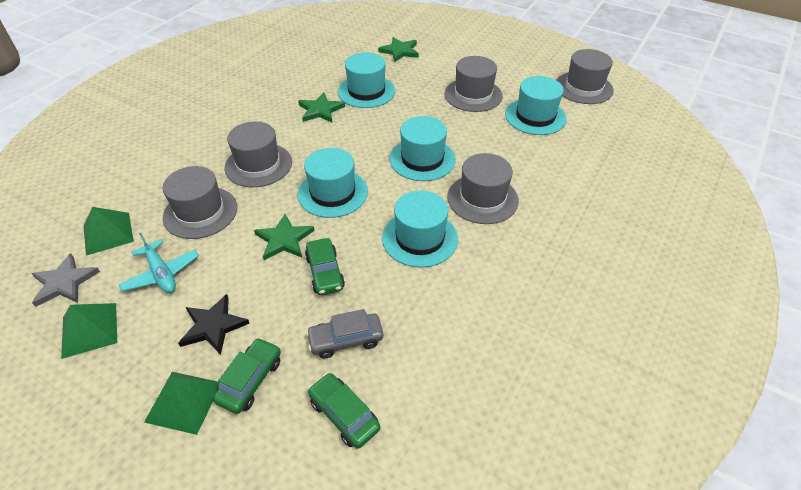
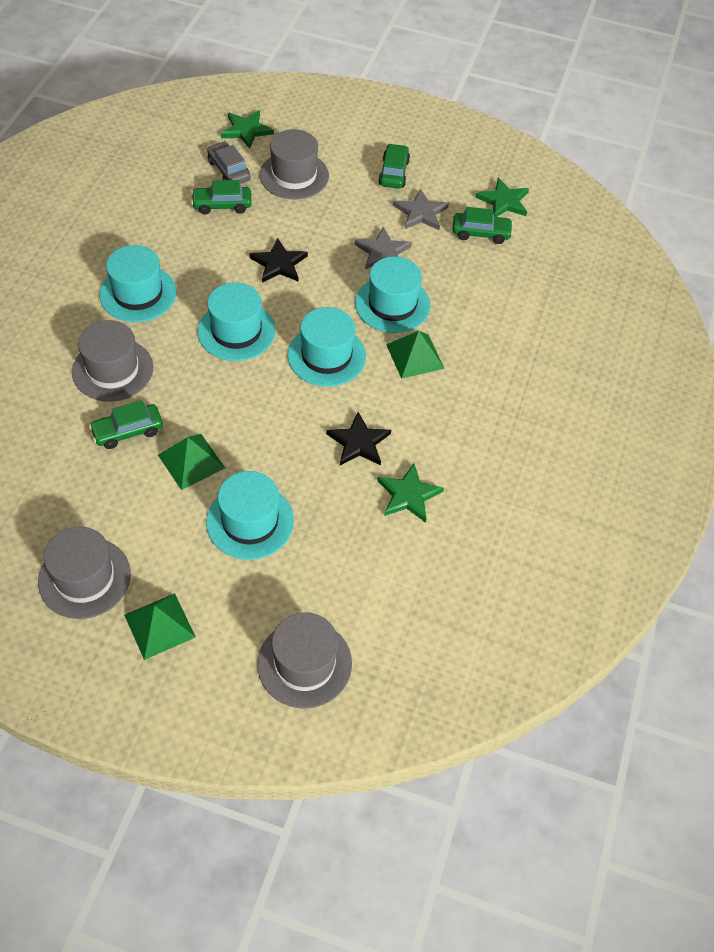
black star: [178,294,250,355] = 1 -> [249,238,308,283] [326,412,391,466] = 2
green car: [213,337,281,414] [305,238,345,295] [308,373,380,449] = 3 -> [89,400,163,449] [191,180,252,214] [378,144,410,189] [452,207,513,244] = 4
grey hat: [163,166,237,239] [224,121,292,187] [444,56,503,112] [447,153,519,224] [556,49,614,104] = 5 -> [38,526,131,619] [72,320,153,401] [257,612,352,708] [260,129,329,199] = 4
grey star: [31,253,100,307] = 1 -> [355,227,412,269] [393,188,449,230] = 2
turquoise plane: [118,233,199,293] = 1 -> none = 0

